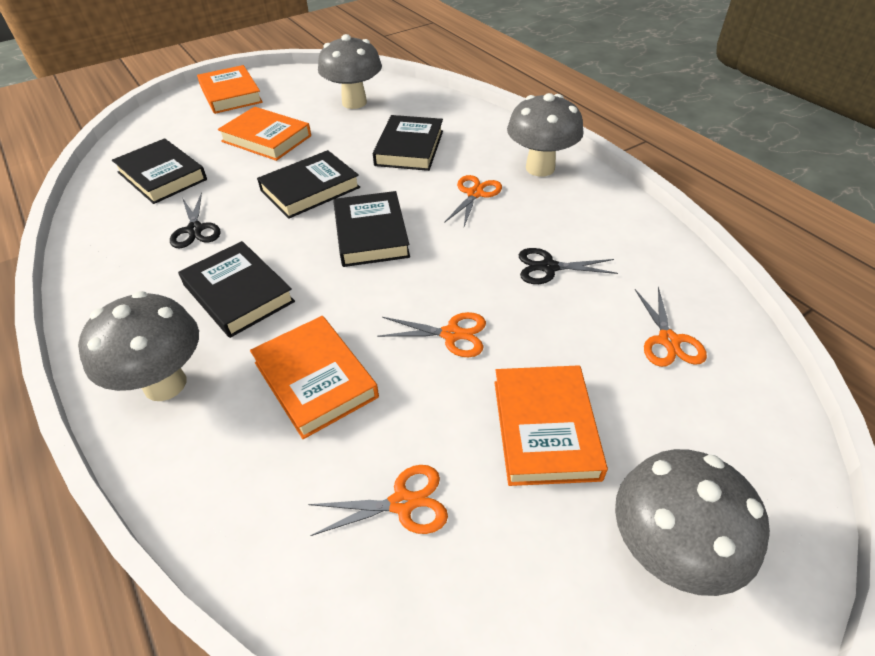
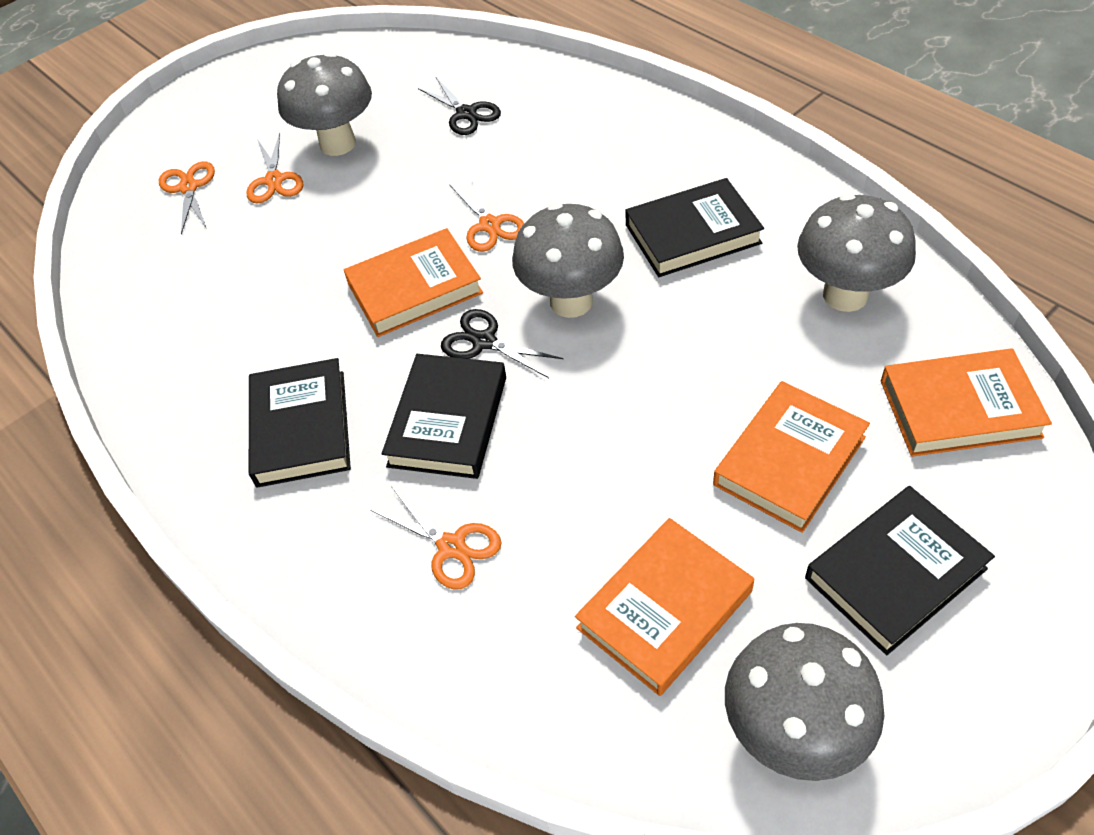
black book: [112,138,207,204] [178,241,295,338] [257,150,360,219] [333,191,410,267] [373,115,443,171] = 5 -> [249,358,351,488] [382,354,506,479] [625,178,764,277] [805,486,995,655] = 4

